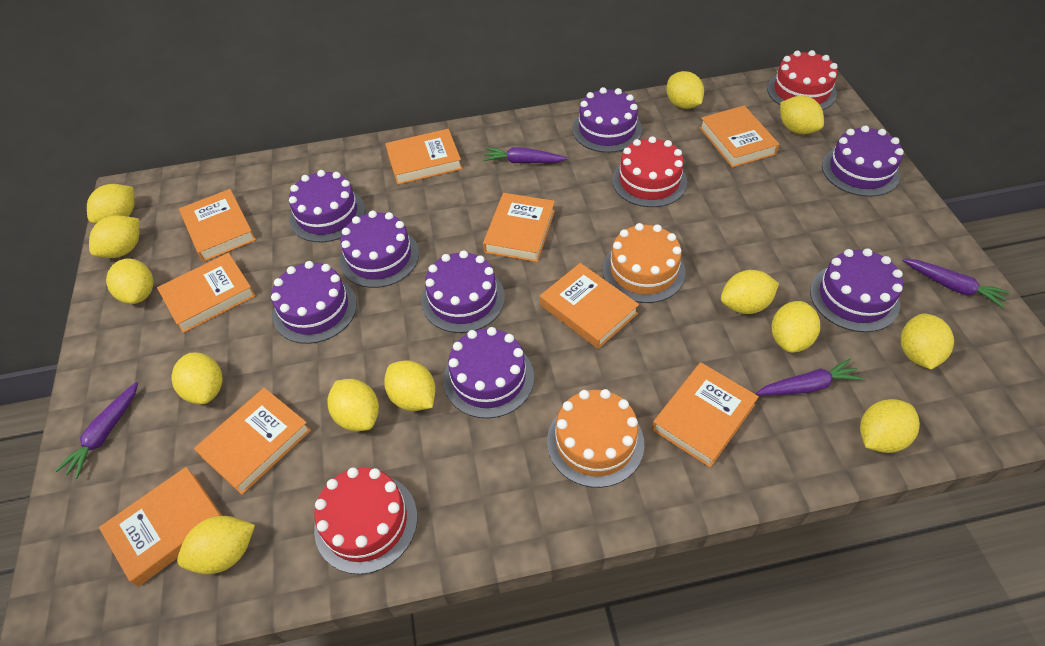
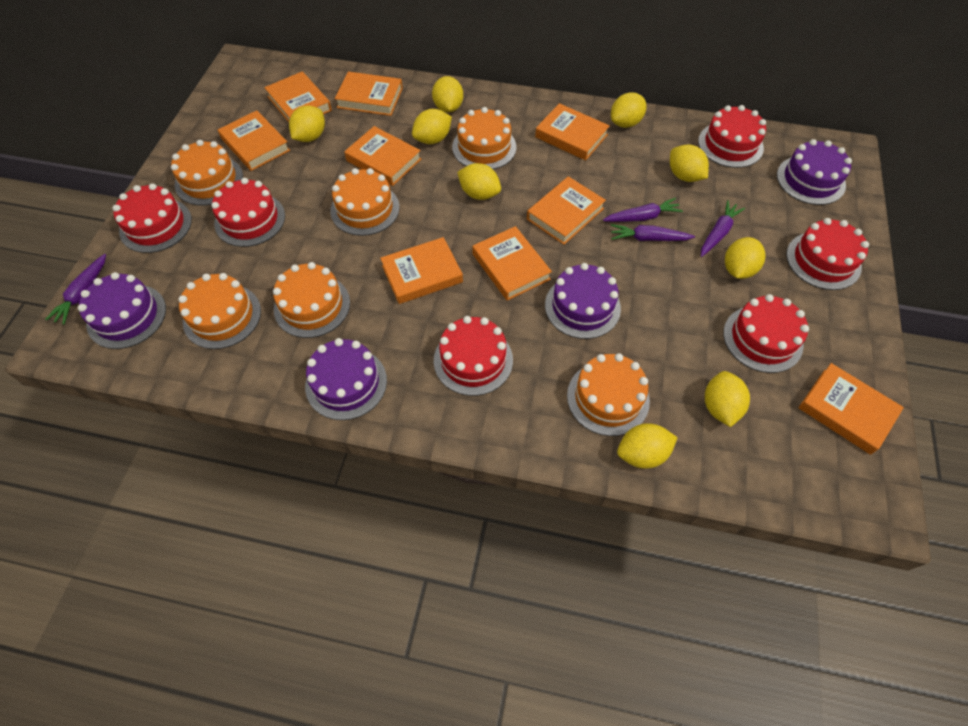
orange cake: [547,389,644,488] [603,223,685,303] = 2 -> [171,140,243,206] [178,273,261,349] [273,262,350,338] [330,168,399,236] [452,107,516,170] [567,353,650,436] = 6
purple cake: [271,261,357,344] [289,170,365,242] [340,211,419,288] [421,250,505,333] [444,327,534,419] [572,87,642,153] [810,248,903,332] [822,125,904,197] = 8 -> [78,272,166,349] [305,338,387,420] [545,263,621,339] [777,139,852,205] = 4
red cake: [314,467,417,574] [612,136,687,207] [767,50,838,110] = 3 -> [112,183,192,253] [211,178,285,247] [434,316,513,396] [698,105,766,168] [723,294,809,373] [786,218,869,290] = 6
yellow lemon: [87,184,134,224] [89,215,139,258] [106,259,154,304] [171,352,223,404] [177,516,255,574] [328,379,379,431] [384,360,436,411] [666,71,704,109] [721,270,779,314] [772,301,820,353] [780,96,824,134] [860,399,920,453] [901,313,954,369] = 13 -> [289,106,325,142] [412,109,452,144] [432,76,463,113] [457,163,501,200] [611,92,646,128] [617,423,678,469] [670,144,709,182] [705,371,750,427] [725,237,766,279] = 9

